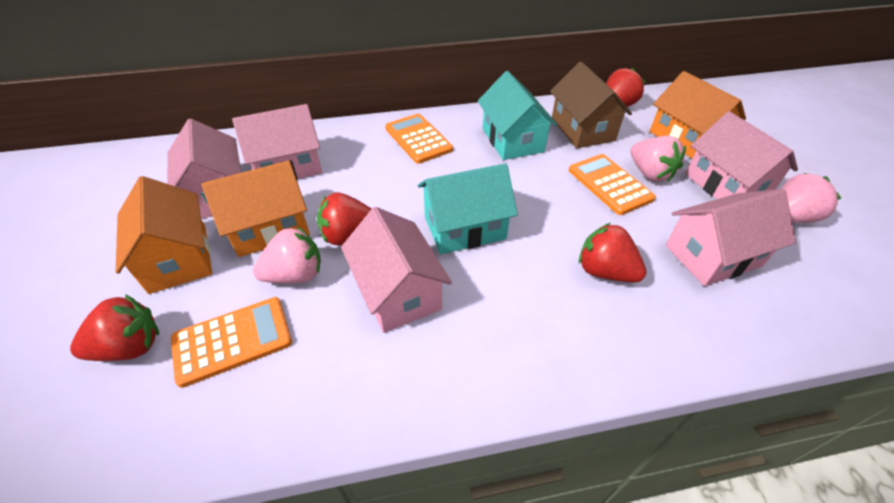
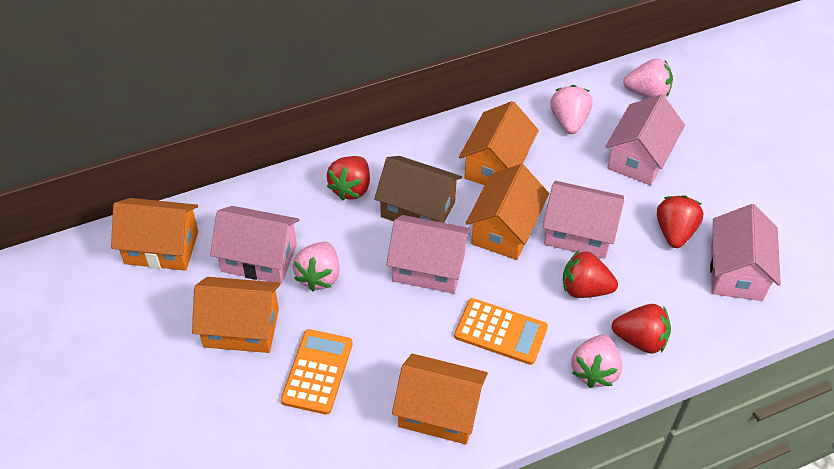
orange calculator: [171,297,292,388] [385,114,453,164] [569,154,656,215] = 3 -> [281,329,353,415] [454,298,548,365] = 2
orange house: [116,176,212,294] [201,161,310,257] [650,71,746,159] = 3 -> [111,198,198,271] [192,277,280,353] [392,354,488,444] [459,101,539,185] [466,164,549,260] = 5
pink strawberry: [253,227,321,283] [631,136,686,182] [781,173,841,223] = 3 -> [293,242,340,291] [550,85,593,134] [571,335,622,388] [623,59,673,98] = 4
turquoise house: [418,163,518,254] [478,71,557,160] = 2 -> none = 0

